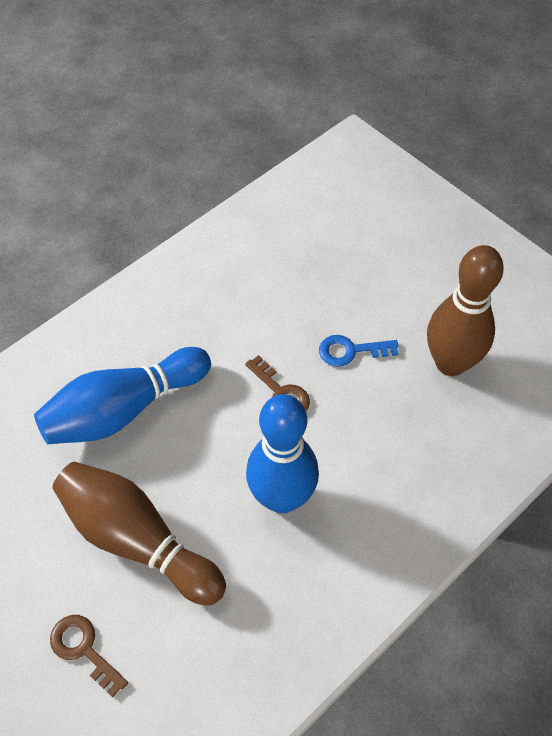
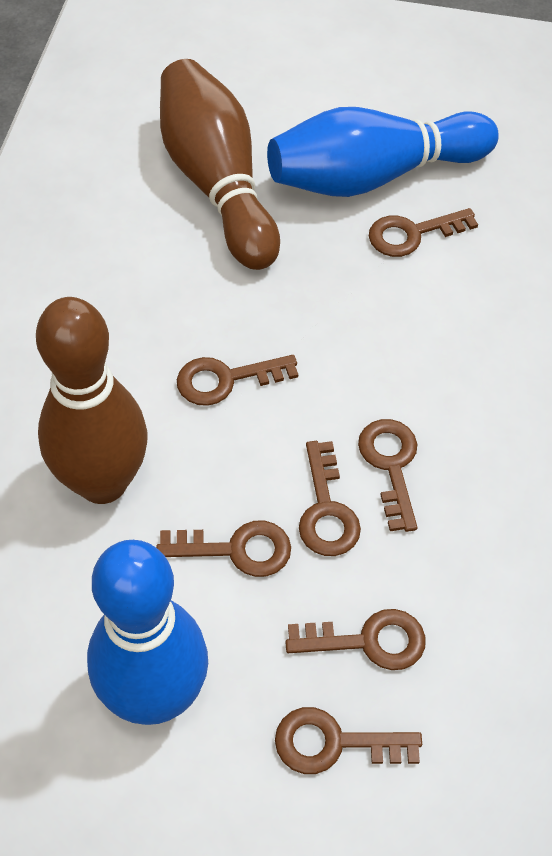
blue key: [319,335,398,367] = 1 -> none = 0
brown key: [50,615,128,697] [245,355,310,411] = 2 -> [156,520,291,577] [177,355,298,406] [275,707,422,774] [285,609,426,670] [299,441,361,556] [358,419,417,532] [369,208,478,257] = 7

